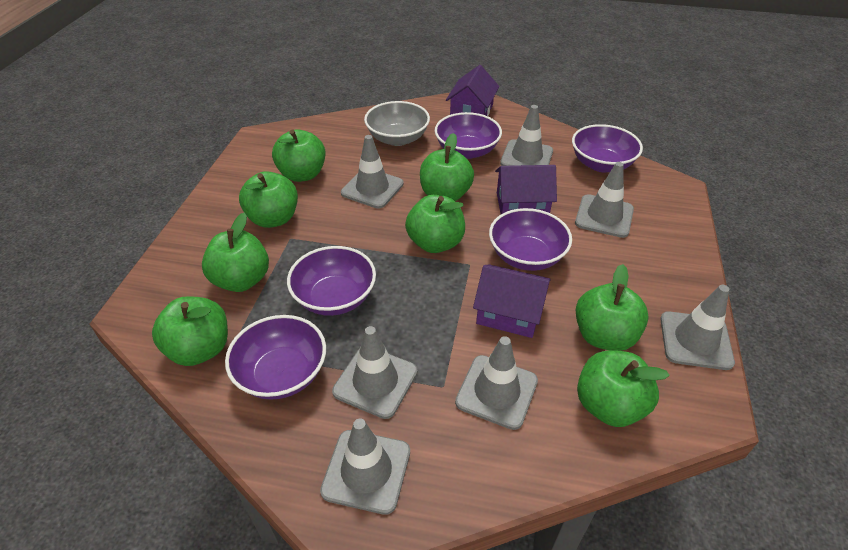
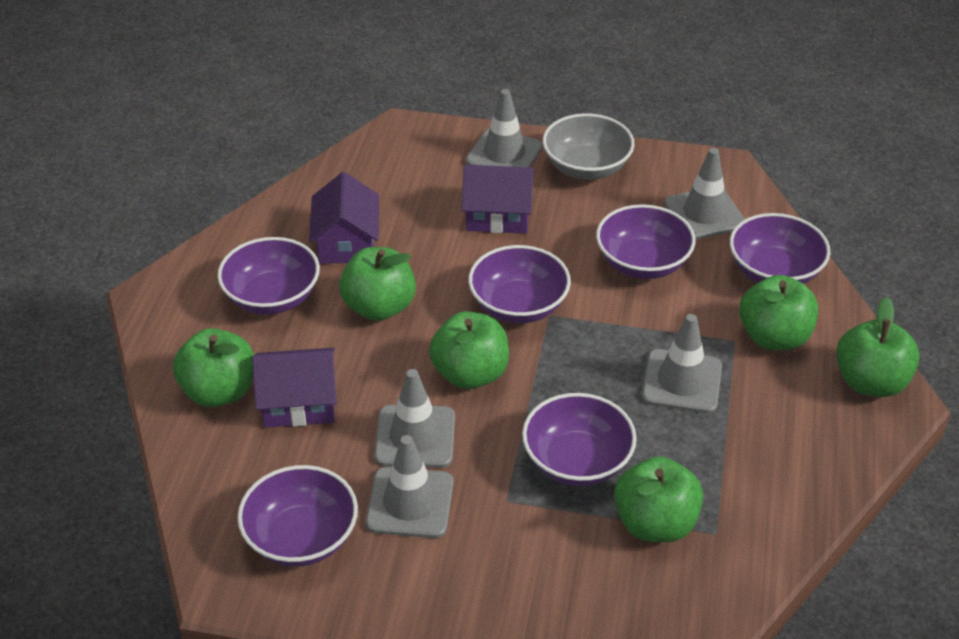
green apple: [152,296,228,366] [202,212,269,292] [239,171,298,228] [272,129,326,182] [405,195,465,253] [420,133,474,201] [576,264,649,351] [577,350,670,427] = 8 -> [173,328,254,407] [339,247,416,321] [429,311,509,389] [614,456,703,542] [739,275,818,350] [836,297,920,397] = 6
grey traffic cone: [320,418,410,515] [332,326,418,419] [341,135,404,209] [455,336,538,430] [500,105,553,166] [575,162,634,238] [660,285,735,370] = 7 -> [366,435,453,538] [374,369,455,468] [466,89,543,167] [642,314,722,413] [664,148,745,240] = 5
purple bowl: [225,315,326,400] [287,246,376,316] [435,112,502,159] [489,208,572,271] [572,124,643,172] = 5 -> [217,237,320,315] [237,465,358,566] [468,245,571,323] [522,393,637,486] [596,204,696,279] [730,213,830,284] = 6

